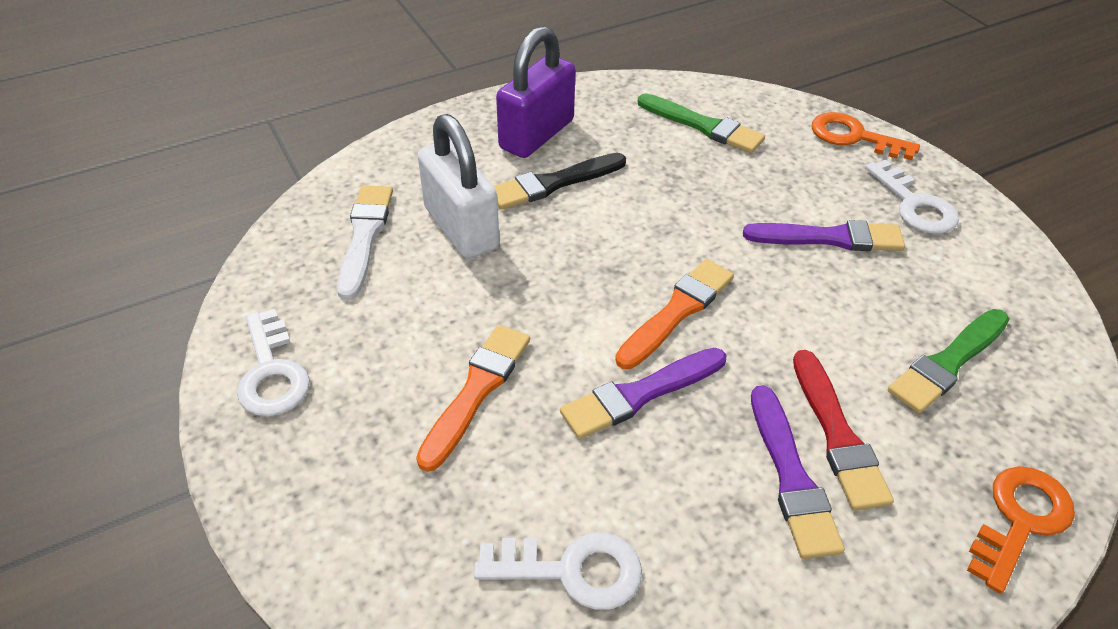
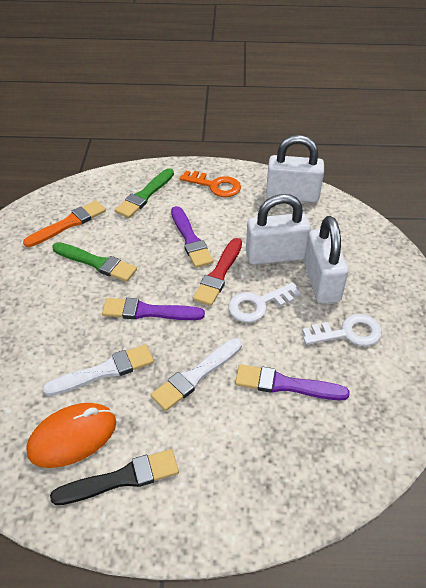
orange brush: [416,325,530,472] [615,259,734,369] = 2 -> [23,200,106,247] = 1
orange key: [812,112,920,160] [967,466,1075,594] = 2 -> [180,171,241,197] = 1
orange mouse: none = 0 -> [26,403,116,468] = 1
purple padlock: [496,26,575,158] = 1 -> none = 0
white brush: [337,185,393,300] = 1 -> [43,344,154,396] [151,338,242,411] = 2
white key: [237,309,310,416] [474,533,642,610] [865,160,959,234] = 3 -> [228,282,301,322] [302,314,382,346] = 2
white padlock: [418,114,500,259] = 1 -> [246,194,311,265] [266,135,324,203] [304,216,348,304] = 3

